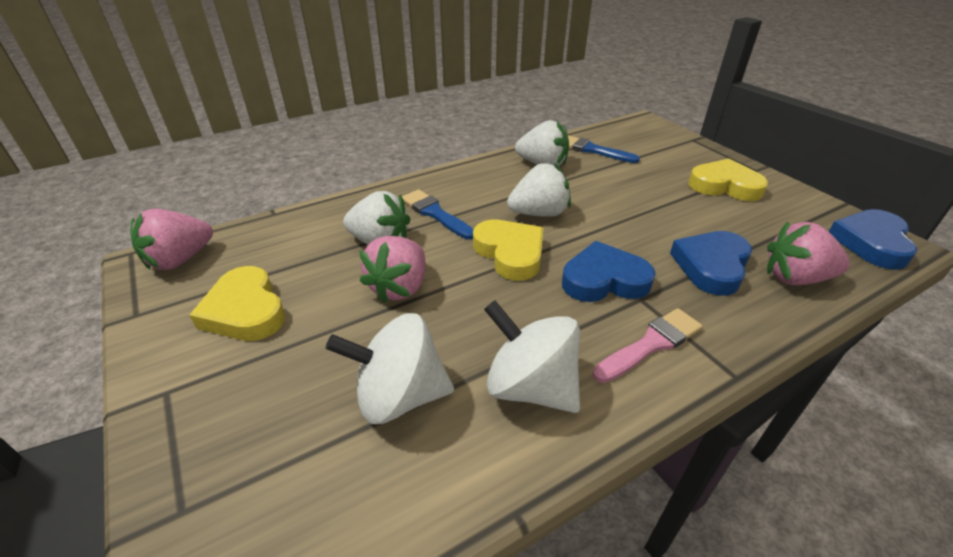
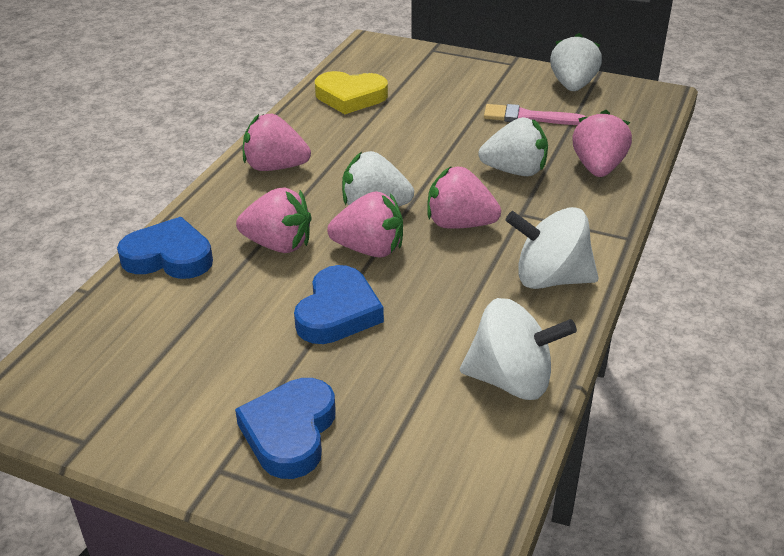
blue brush: [402,189,473,240] [568,136,640,163] = 2 -> none = 0
pink strawberry: [130,209,213,270] [360,236,426,303] [767,222,850,285] = 3 -> [236,187,311,253] [243,114,311,171] [327,191,403,257] [427,166,501,229] [572,110,632,177] = 5
yellow heart: [189,266,285,341] [473,219,544,281] [688,159,768,201] = 3 -> [315,71,388,114] = 1

